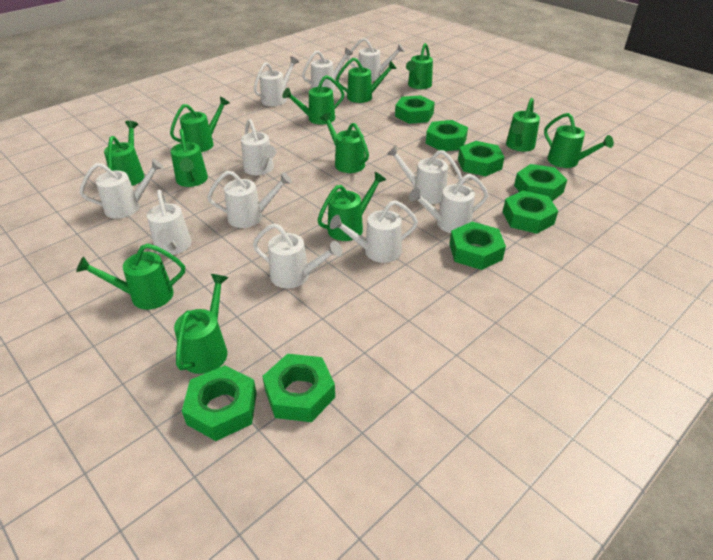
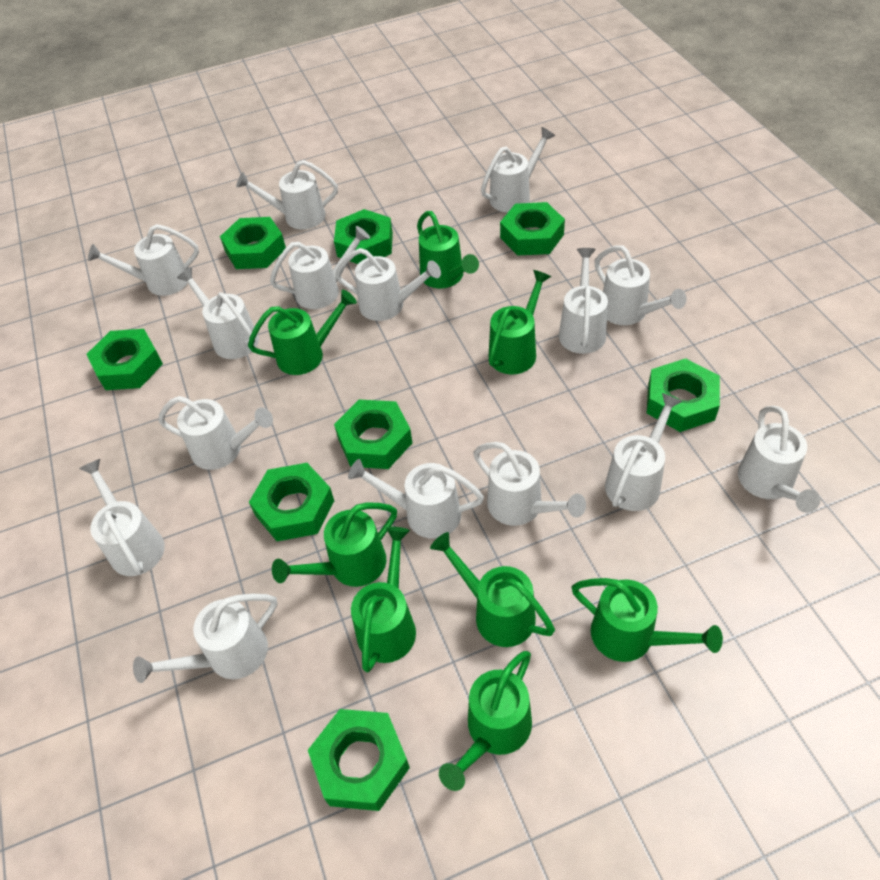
green watering can: [76,244,185,310] [104,121,145,186] [170,96,230,152] [171,129,208,187] [174,274,229,374] [282,75,344,125] [318,172,386,241] [320,112,369,173] [336,58,397,103] [406,43,433,89] [506,98,540,152] [544,113,614,168] = 12 -> [248,290,357,375] [272,503,397,587] [351,527,416,672] [417,211,479,288] [430,532,555,647] [439,651,532,791] [489,270,551,375] [572,578,723,662] = 8
white watering can: [80,159,164,219] [147,190,191,255] [207,171,292,228] [241,119,276,175] [253,223,342,288] [254,56,299,106] [302,48,353,91] [330,200,418,263] [347,38,405,81] [387,146,462,204] [409,174,488,233] = 11 -> [79,459,165,576] [88,224,199,296] [133,594,277,683] [158,396,273,470] [177,267,259,359] [236,160,338,230] [270,226,370,309] [335,248,441,321] [348,459,484,539] [473,442,586,526] [481,127,555,212] [559,248,608,354] [594,245,687,325] [605,393,682,511] [738,406,820,513] = 15

